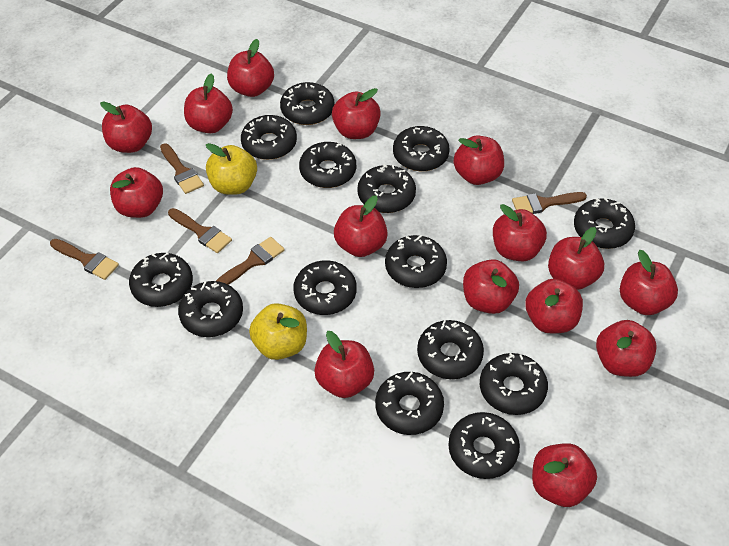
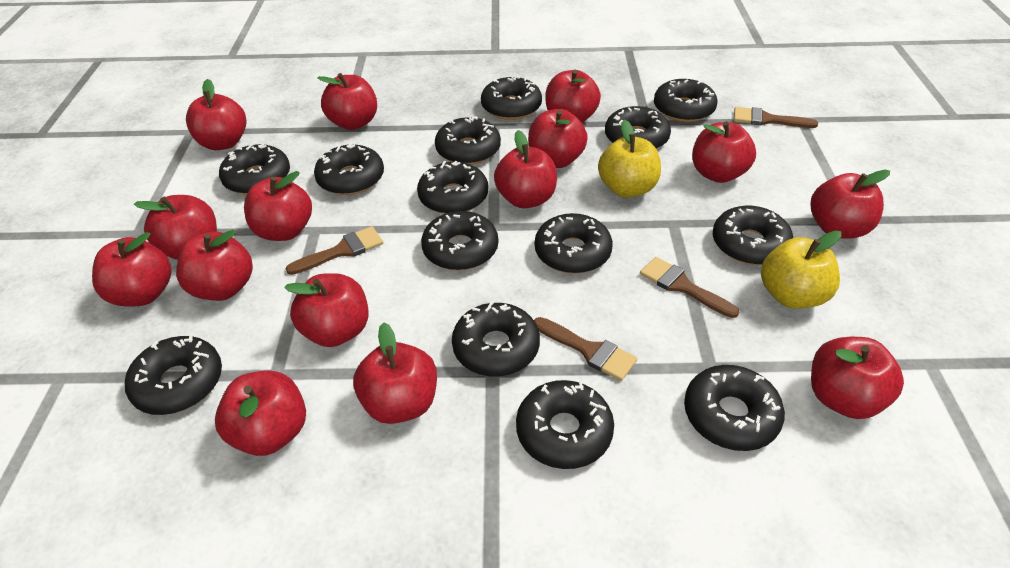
brown brush: [50,239,119,280] [160,143,204,194] [168,208,232,253] [216,237,285,285] [512,192,587,214] = 5 -> [285,226,383,275] [534,317,637,381] [640,257,739,318] [734,107,818,128] = 4

